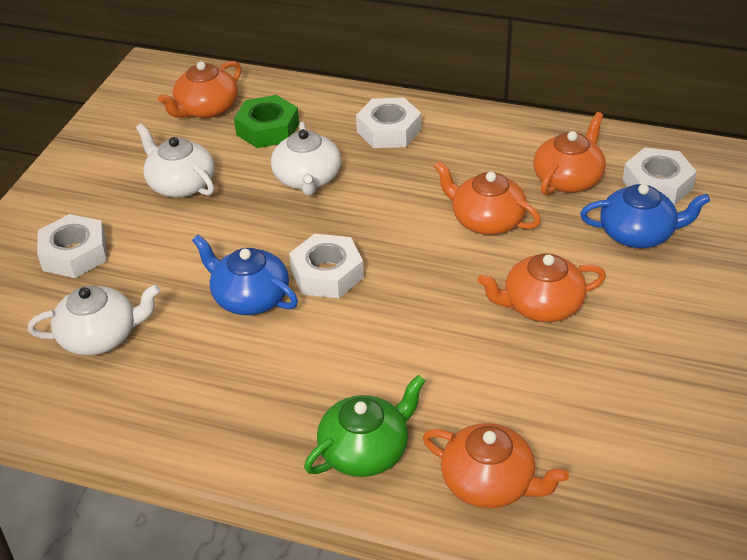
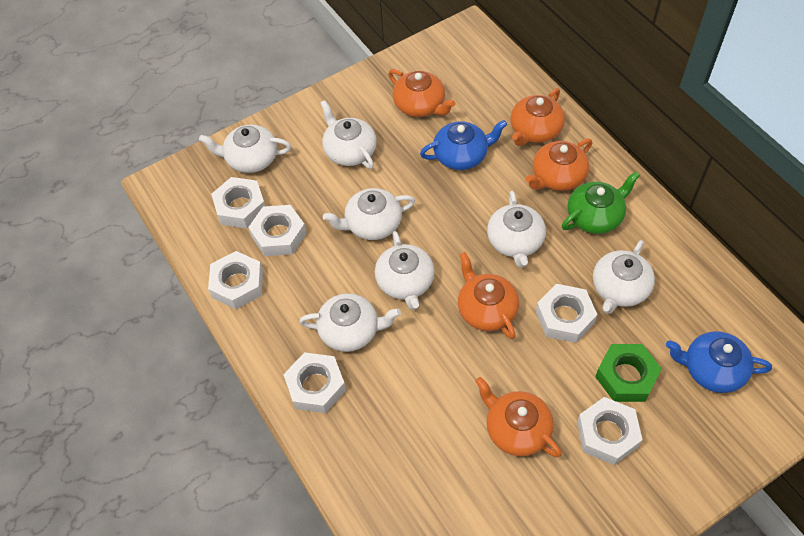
white nut: [37,214,107,278] [289,234,364,298] [356,97,421,148] [622,147,697,205] = 4 -> [208,251,263,309] [211,177,265,228] [248,205,306,256] [283,352,346,413] [536,284,598,343] [577,397,643,465] = 6
white teapot: [28,284,160,356] [136,123,214,197] [271,122,341,196] = 3 -> [199,125,291,173] [299,293,401,352] [320,100,377,169] [323,188,415,240] [375,231,435,310] [487,191,546,268] [593,240,655,314] = 7

